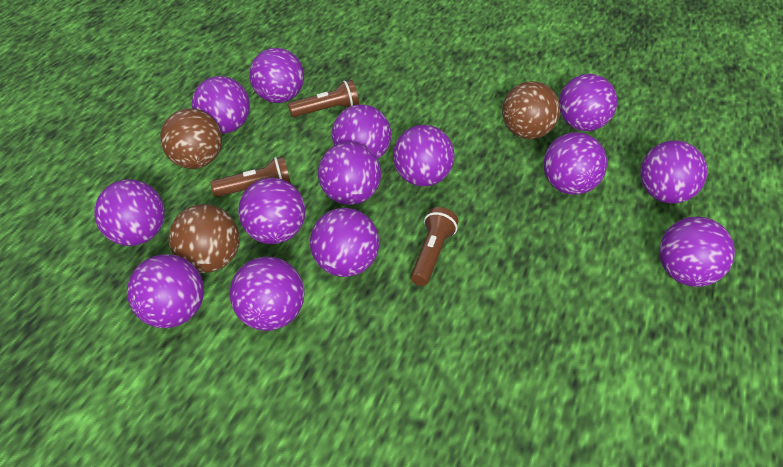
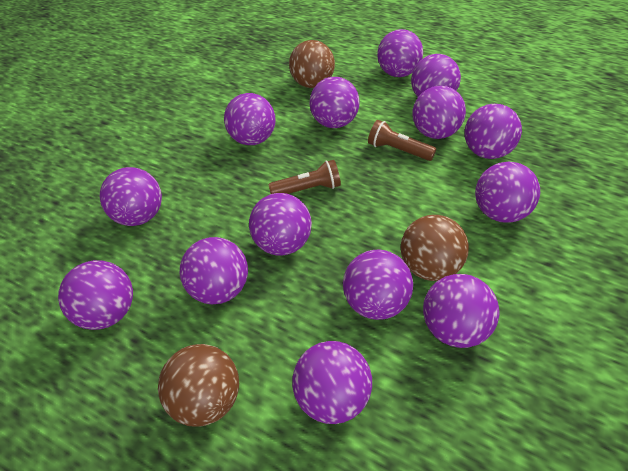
brown flashlight: [210,156,291,197] [288,80,359,117] [411,207,459,286] = 3 -> [268,160,341,194] [368,120,436,161] = 2

